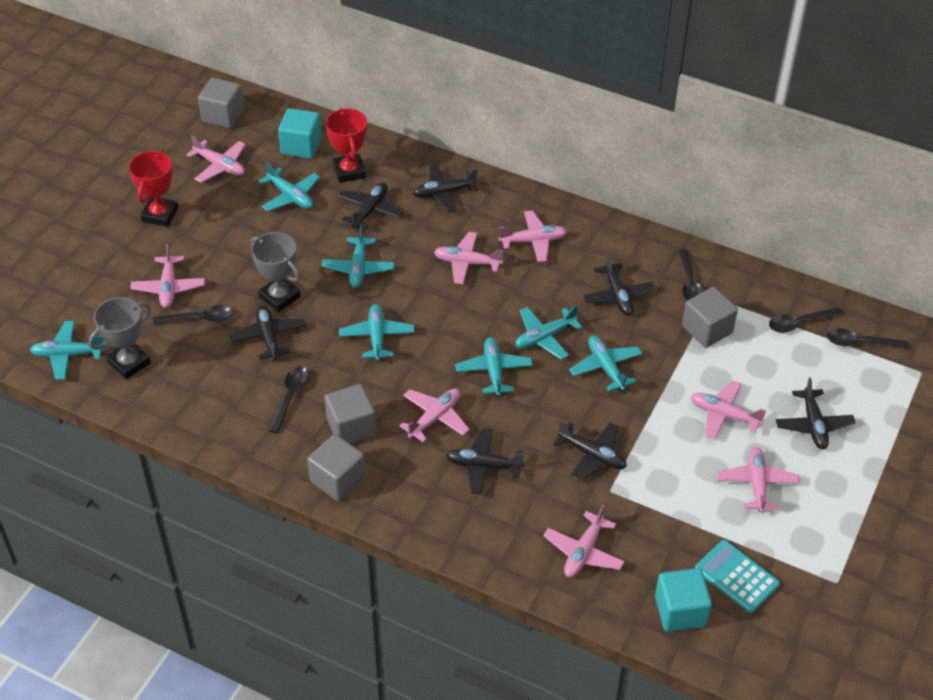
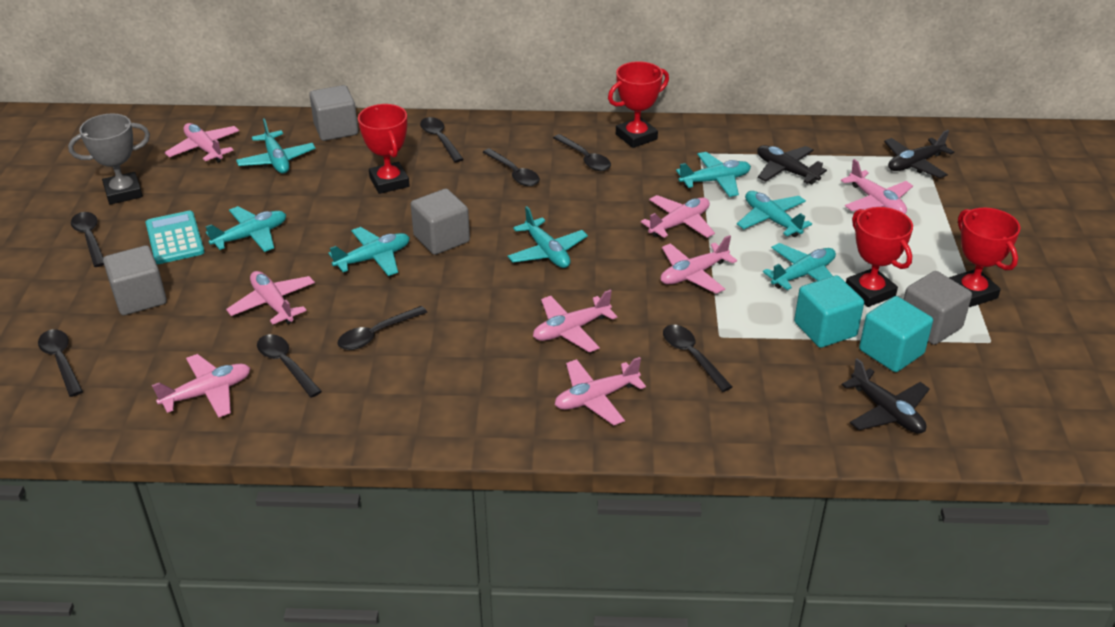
black plane: [230,305,306,360] [338,182,404,229] [413,164,479,212] [446,428,525,495] [553,421,627,481] [582,253,655,316] [775,377,856,449] = 7 -> [757,145,827,184] [842,358,930,434] [884,130,954,178] = 3
black spoon: [153,305,234,325] [268,366,309,434] [678,249,704,301] [769,308,843,333] [827,329,908,349] = 5 -> [38,329,83,397] [71,212,104,267] [257,334,322,398] [338,306,427,350] [420,117,464,162] [482,148,540,186] [553,134,611,171] [663,325,732,392] = 8
grey trophy: [89,297,151,379] [251,232,301,312] = 2 -> [68,114,150,205] = 1
red trophy: [129,150,178,227] [325,108,367,183] = 2 -> [358,104,410,194] [608,61,669,148] [846,207,913,307] [949,208,1020,307] = 4

